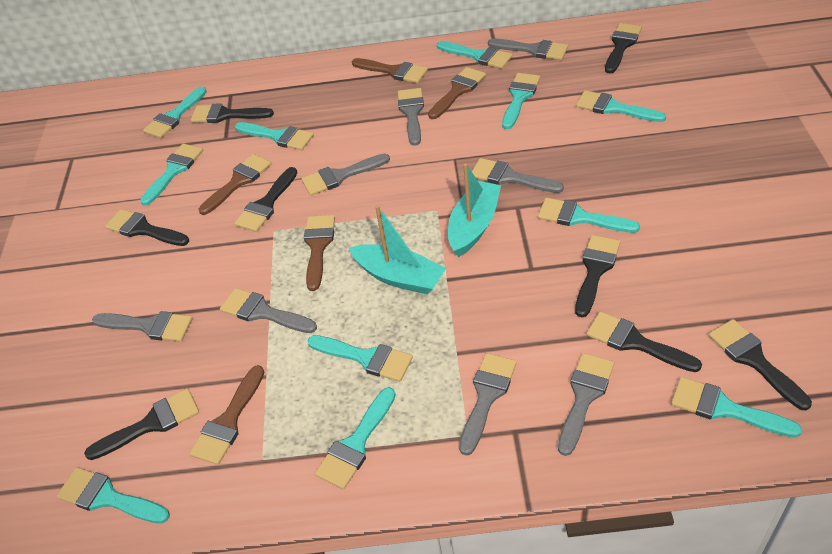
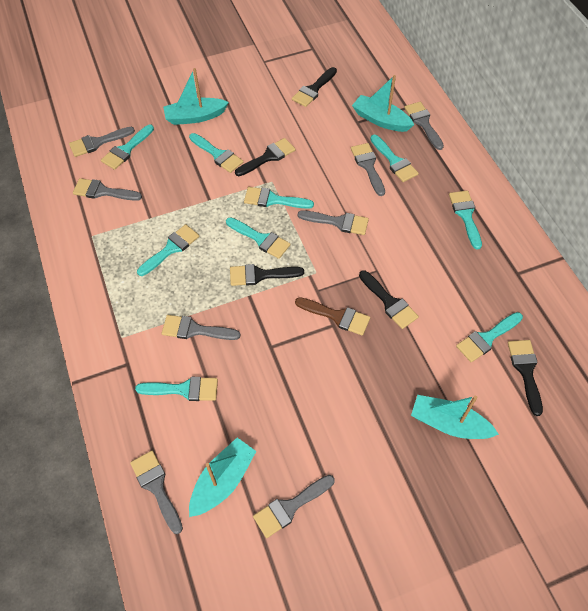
black brush: [84,389,199,460] [105,209,189,246] [191,104,274,123] [234,167,297,232] [575,235,620,317] [586,312,702,372] [605,23,642,73] [709,319,812,410] = 8 -> [230,264,304,286] [235,138,295,176] [292,67,337,107] [359,270,419,329] [508,340,543,416] = 5
brown brush: [189,365,264,465] [199,154,271,215] [304,215,335,291] [352,58,428,83] [428,67,486,119] = 5 -> [295,297,370,336] = 1
turquoise boat: [349,205,446,295] [448,163,501,257] = 2 -> [163,68,229,125] [189,438,256,517] [352,75,414,132] [411,395,499,439] = 4
turquoise brush: [57,467,170,524] [140,144,203,206] [143,86,207,138] [235,122,314,150] [307,335,413,382] [315,387,396,489] [437,41,513,69] [502,73,540,129] [538,198,640,233] [576,90,666,122] [671,377,802,438] = 11 -> [101,124,154,170] [135,377,218,401] [137,224,199,276] [189,133,243,173] [226,217,290,259] [244,187,314,209] [370,135,419,182] [449,190,482,249] [456,312,523,362] = 9

